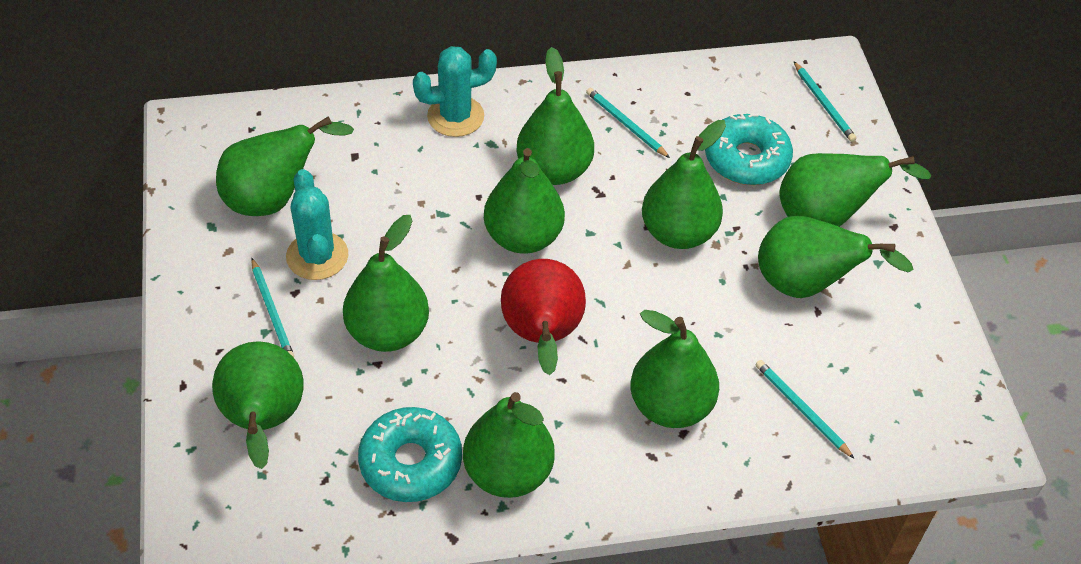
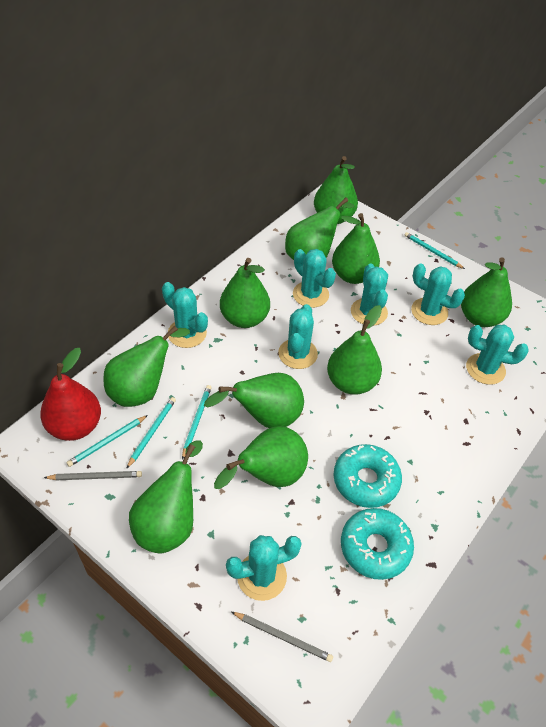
grey pencil: none = 0 -> [44,471,142,480] [232,612,333,662] = 2
turquoise cactus: [286,169,348,280] [413,46,497,137] = 2 -> [162,282,208,348] [226,535,302,601] [278,304,318,369] [293,249,336,308] [351,264,388,326] [411,263,465,325] [466,325,529,385] = 7

